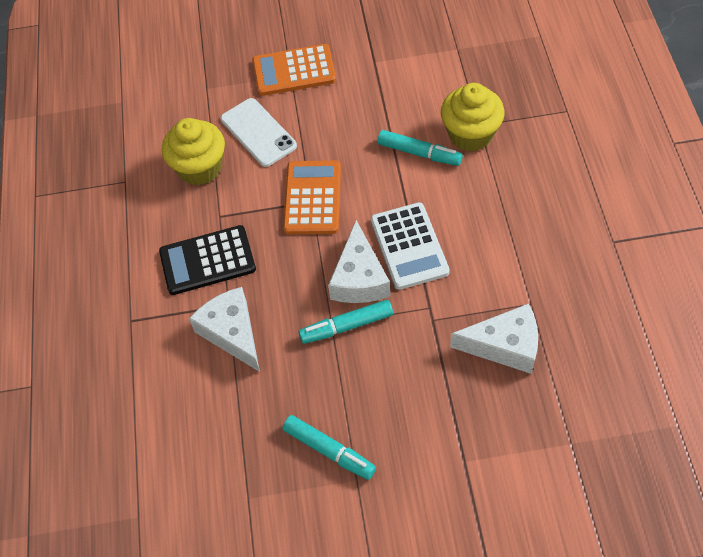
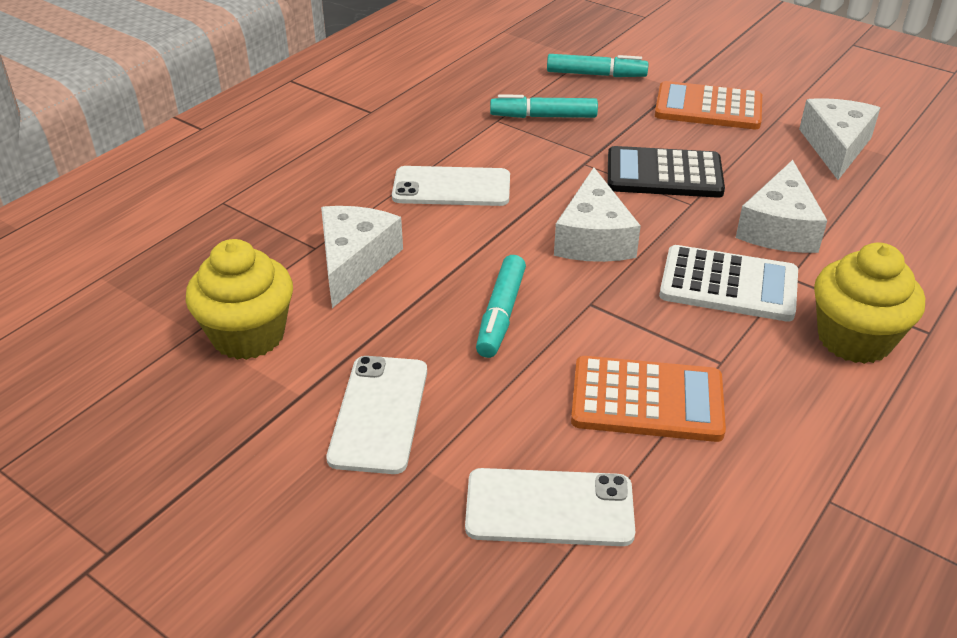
white cheese: [189,287,260,372] [328,220,390,303] [450,303,538,374] = 3 -> [321,206,403,308] [554,168,641,262] [736,160,828,253] [799,98,880,180] = 4
white phone: [220,98,297,167] = 1 -> [326,356,427,474] [392,166,510,206] [465,468,635,546] = 3

